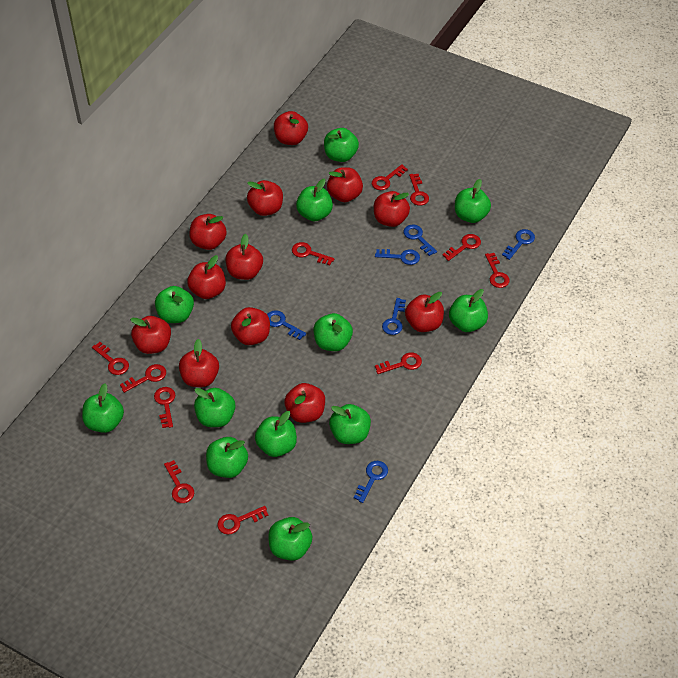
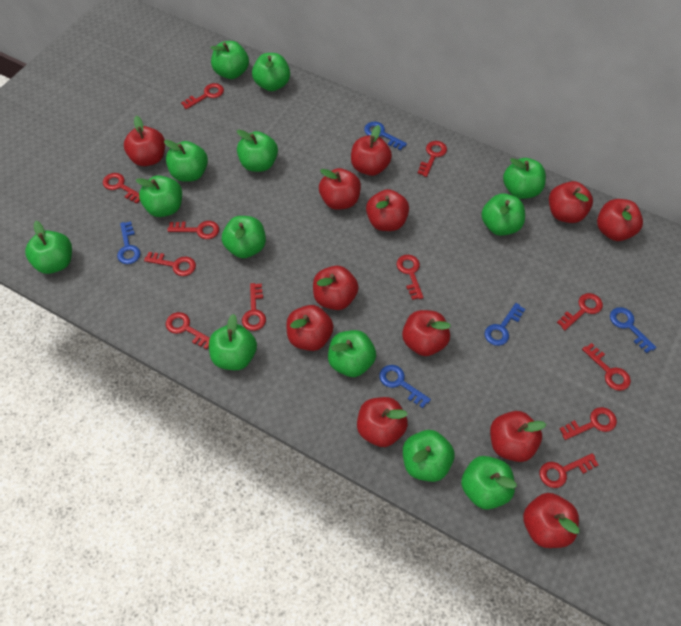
blue key: [267,310,306,340] [353,461,388,503] [375,249,420,265] [382,298,406,335] [404,224,437,256] [502,229,535,260] = 6 -> [117,221,141,264] [364,122,407,150] [379,365,431,408] [484,303,525,346] [610,307,656,353] = 5
green apple: [82,384,124,433] [155,286,194,323] [194,388,236,427] [206,437,248,478] [255,411,297,457] [268,517,312,561] [296,179,333,221] [314,313,353,351] [324,128,359,162] [329,404,371,444] [449,289,488,332] [455,179,491,223] = 12 -> [25,221,72,274] [136,175,182,217] [164,140,208,182] [209,314,257,370] [211,41,249,79] [222,216,266,258] [237,130,278,172] [252,53,290,91] [328,330,376,377] [403,430,454,482] [461,456,517,510] [481,193,525,236] [503,158,546,199] = 13
red key: [92,342,129,375] [120,364,166,393] [154,387,175,428] [164,460,194,503] [217,506,269,534] [292,242,334,266] [372,164,408,190] [375,352,422,374] [409,174,429,206] [442,234,481,261] [485,253,510,288] = 11 -> [103,173,140,204] [144,252,196,276] [166,312,210,350] [167,221,219,239] [181,83,224,109] [242,283,266,331] [397,255,424,300] [417,141,447,177] [540,453,599,488] [557,293,603,330] [560,407,617,440] [582,343,631,391] = 12

